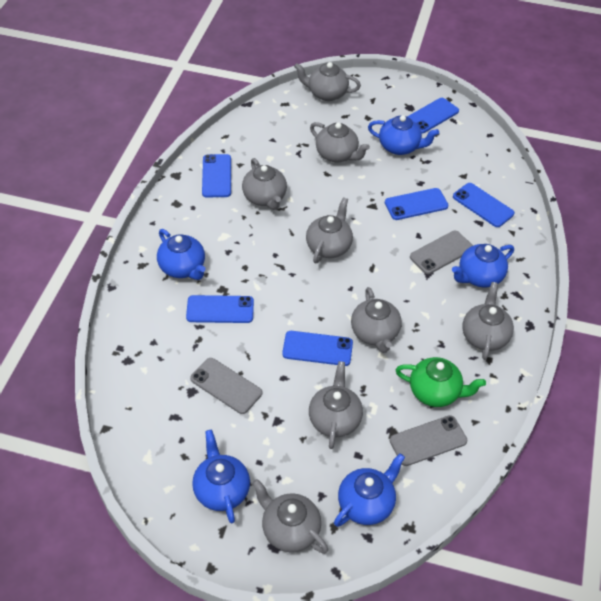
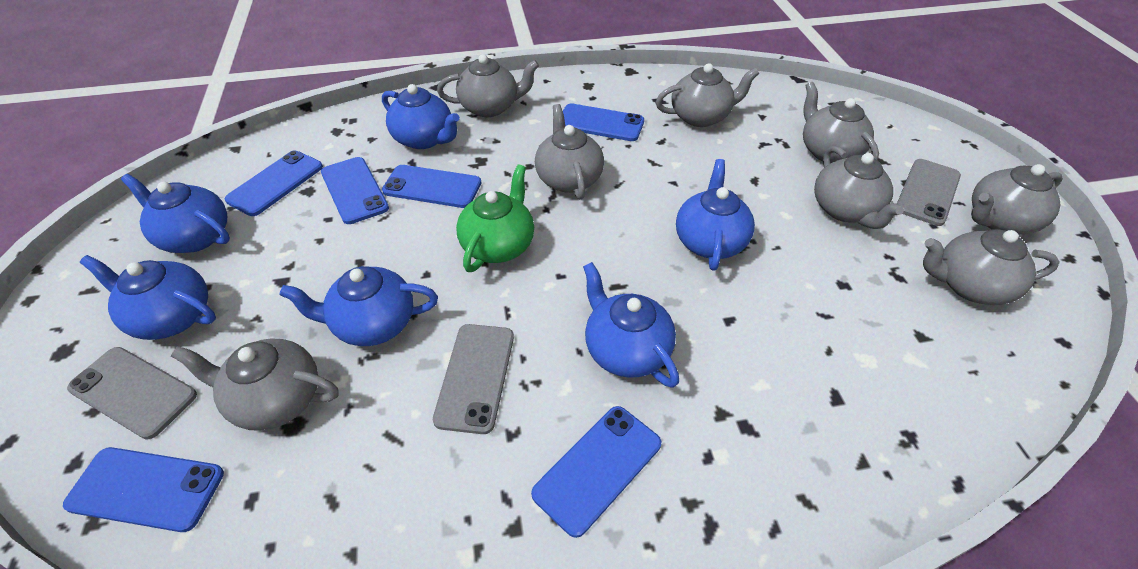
blue teapot: [157,229,206,280] [192,430,250,523] [334,453,405,527] [368,115,439,155] [452,244,514,287] = 5 -> [80,255,216,340] [121,174,230,253] [279,266,438,346] [382,84,460,149] [583,262,679,388] [676,159,755,271] = 6

